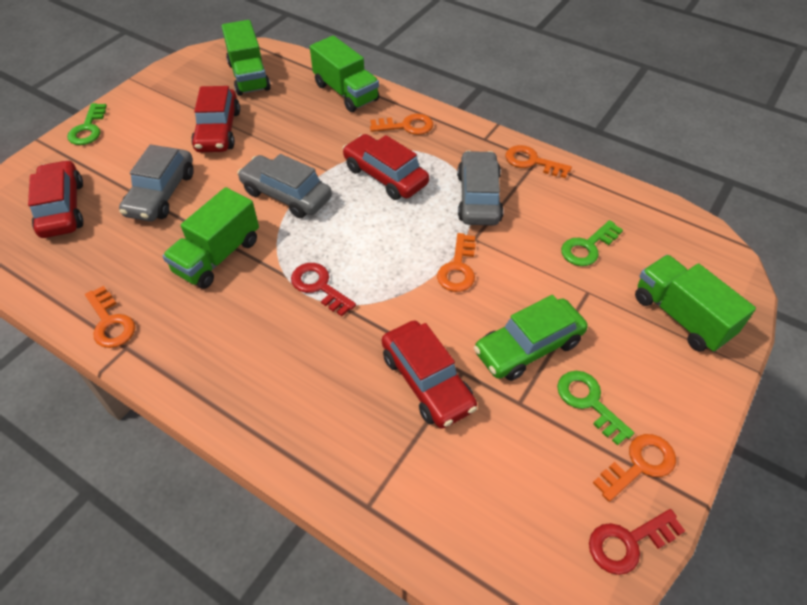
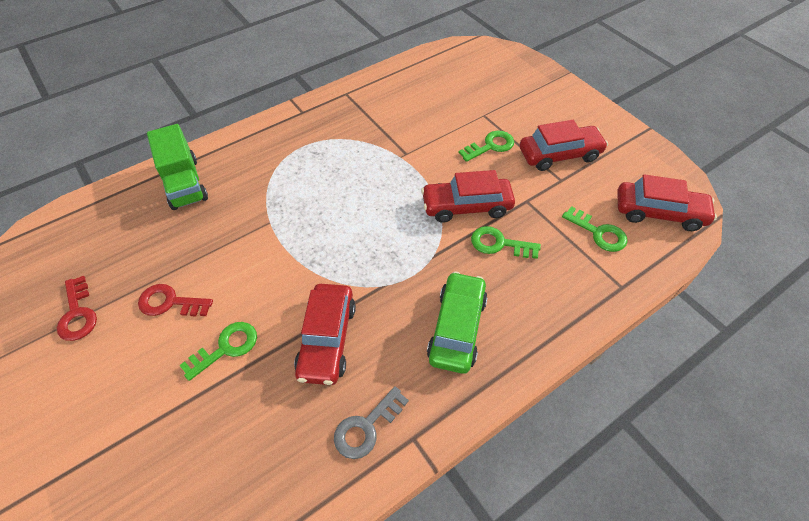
green key: [67,103,107,145] [557,371,634,446] [561,220,623,266] = 3 -> [179,322,257,381] [459,131,514,162] [471,226,541,259] [562,206,628,252] = 4
green truck: [163,187,259,289] [222,20,271,96] [310,36,379,112] [635,255,756,352] = 4 -> [147,124,208,210] = 1
grey car: [119,144,194,222] [237,154,332,218] [457,151,504,225] = 3 -> none = 0
grey key: none = 0 -> [334,386,409,459] = 1
orange key: [85,286,135,348] [370,114,433,135] [437,233,476,292] [505,145,572,178] [593,434,676,502] = 5 -> none = 0

